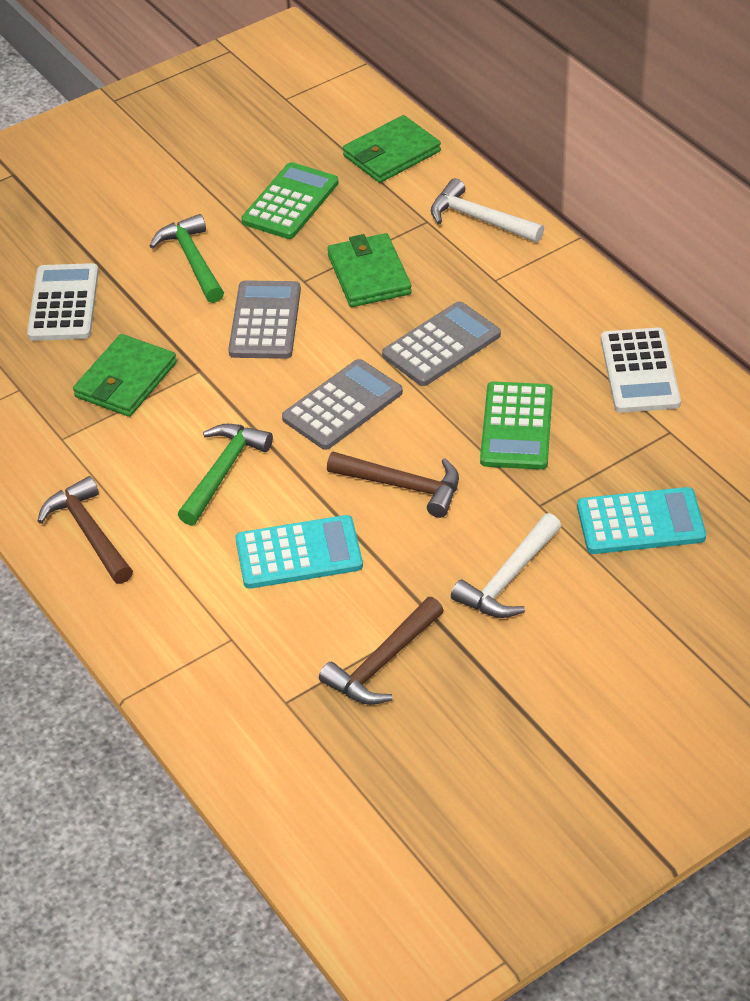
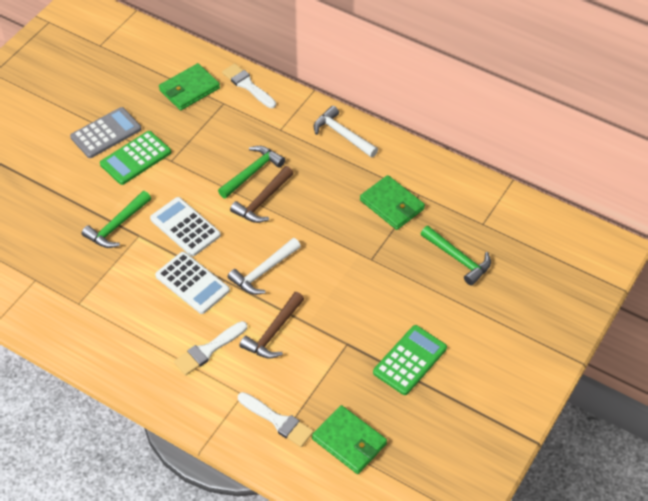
brown hammer: [37,476,133,584] [319,597,444,705] [327,452,459,518] = 3 -> [230,166,293,223] [239,292,304,359] = 2
green hammer: [149,214,224,303] [178,424,273,525] = 2 -> [82,191,151,248] [218,146,285,199] [421,226,491,286] = 3
grey calculator: [228,280,301,359] [282,359,403,450] [382,301,501,386] = 3 -> [70,107,141,158] = 1
turquoise calculator: [235,515,363,589] [577,487,706,554] = 2 -> none = 0
white brush: none = 0 -> [174,321,247,375] [222,63,276,108] [238,392,314,447] = 3

